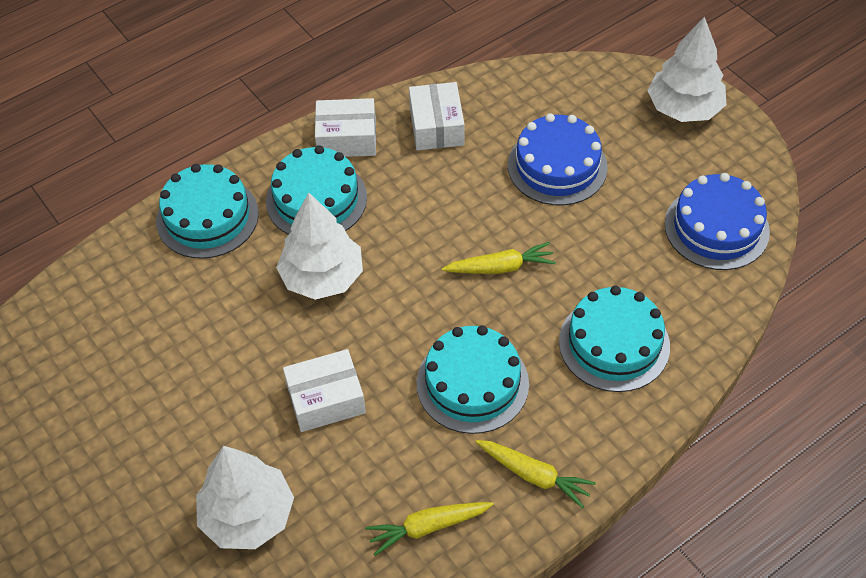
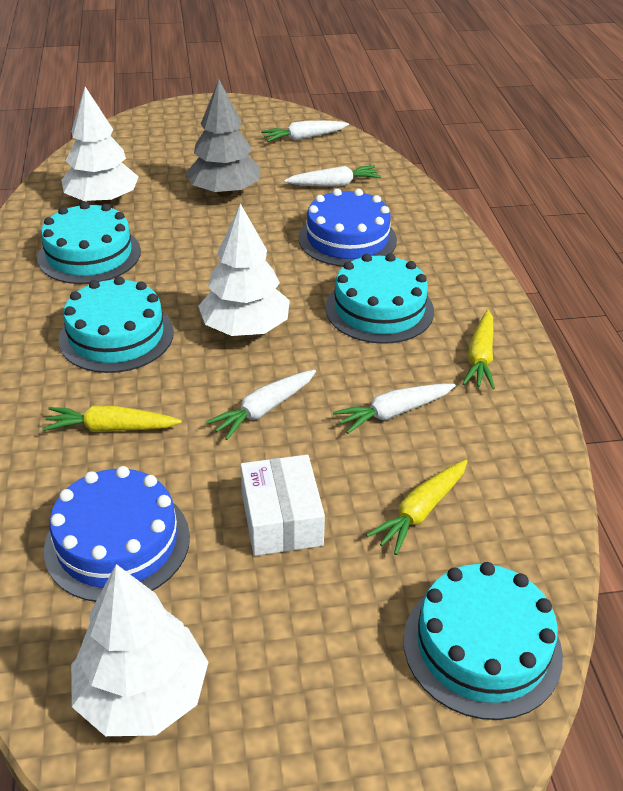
grey tree: none = 0 -> [186,80,260,196] = 1
white box: [283,349,366,432] [315,98,376,157] [409,82,465,150] = 3 -> [240,455,325,556] = 1
white carrot: none = 0 -> [206,370,316,440] [261,121,349,142] [284,166,381,187] [333,384,456,434] = 4

